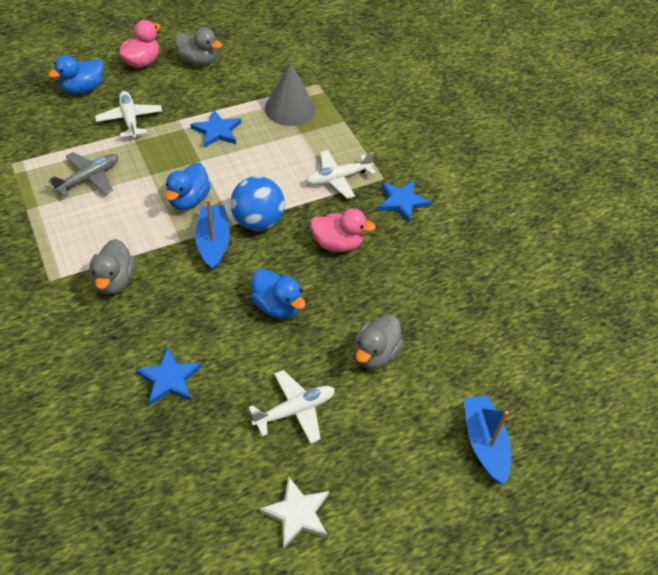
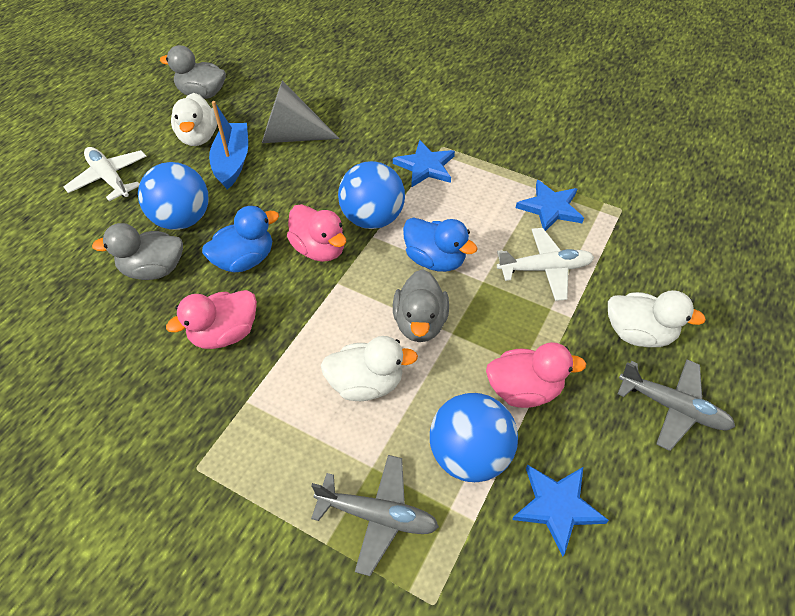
blue ball: [230,176,285,231] = 1 -> [138,162,208,230] [338,161,405,229] [430,393,518,482] = 3
blue boat: [195,199,230,271] [464,395,511,485] = 2 -> [209,101,248,189] = 1
blue duck: [48,55,104,94] [165,163,211,210] [251,269,306,319] = 3 -> [202,206,279,272] [403,217,478,272] = 2
grey plane: [49,152,118,197] = 1 -> [311,455,439,576] [617,359,735,451] = 2
pink duck: [119,20,160,68] [310,209,376,252] = 2 -> [166,290,257,349] [287,204,346,262] [486,342,586,408] = 3
white duck: none = 0 -> [171,93,217,146] [320,336,418,401] [608,290,706,347] = 3
white plane: [95,91,162,138] [248,370,335,444] [306,150,376,199] = 3 -> [64,147,147,201] [497,228,594,301] = 2
white star: [259,476,329,549] = 1 -> none = 0

